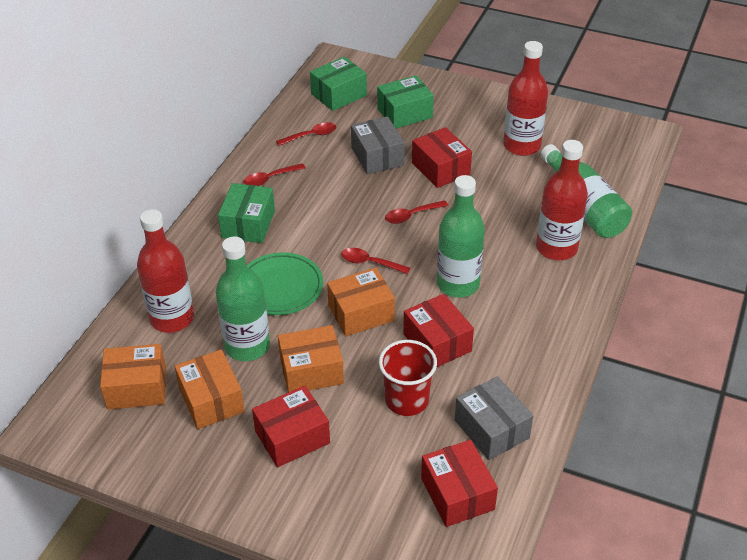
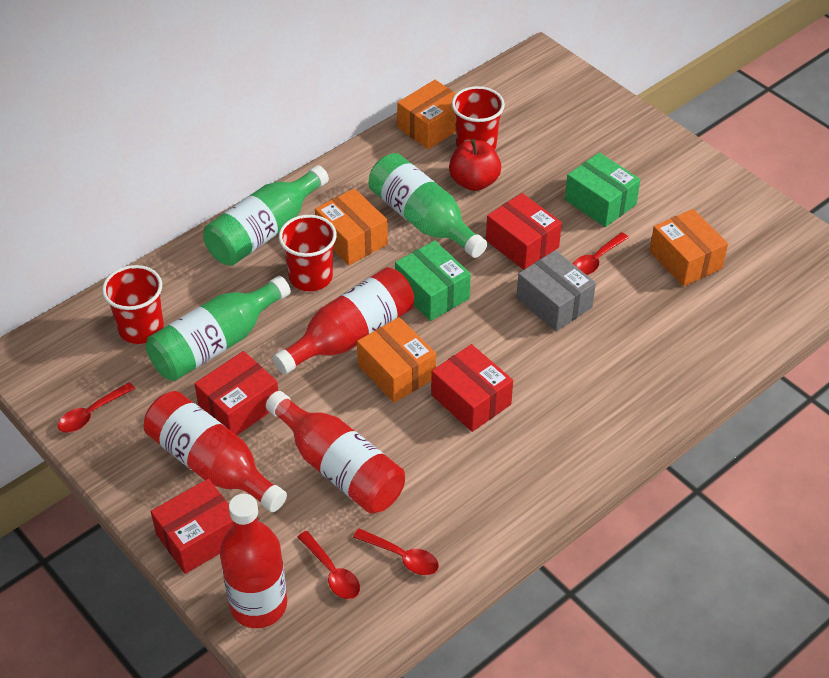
green box: [218,183,275,243] [310,57,367,111] [377,75,434,129] = 3 -> [395,241,471,321] [565,153,640,227] = 2
green plate: [247,252,323,315] = 1 -> none = 0
grey box: [351,116,405,174] [455,376,533,460] = 2 -> [516,250,596,331] = 1
red apple: none = 0 -> [449,139,501,191] = 1
red bottle: [137,209,194,333] [503,41,548,156] [536,140,588,260] = 3 -> [144,391,287,512] [220,494,287,628] [266,391,405,514] [273,267,414,375] = 4
red cup: [379,340,437,416] = 1 -> [102,265,164,344] [279,215,337,291] [451,86,505,150] = 3

